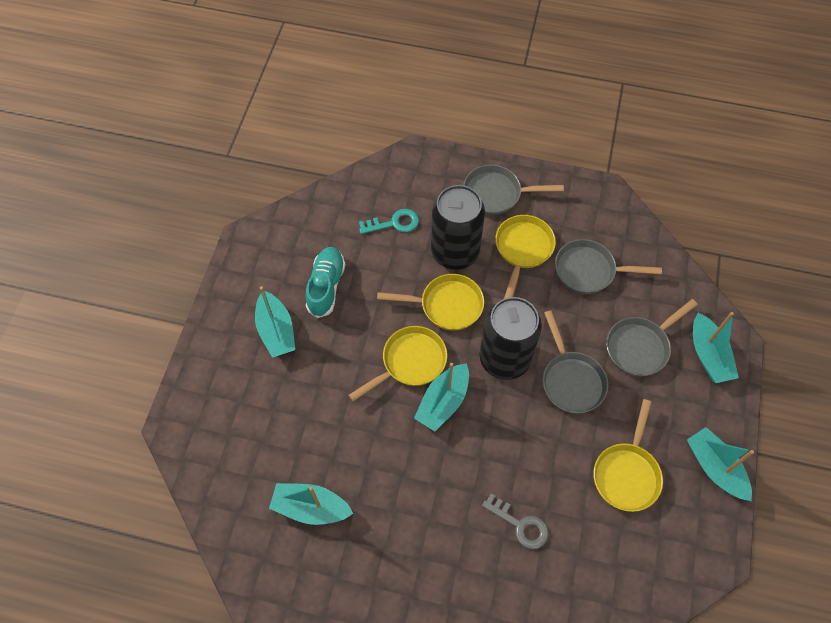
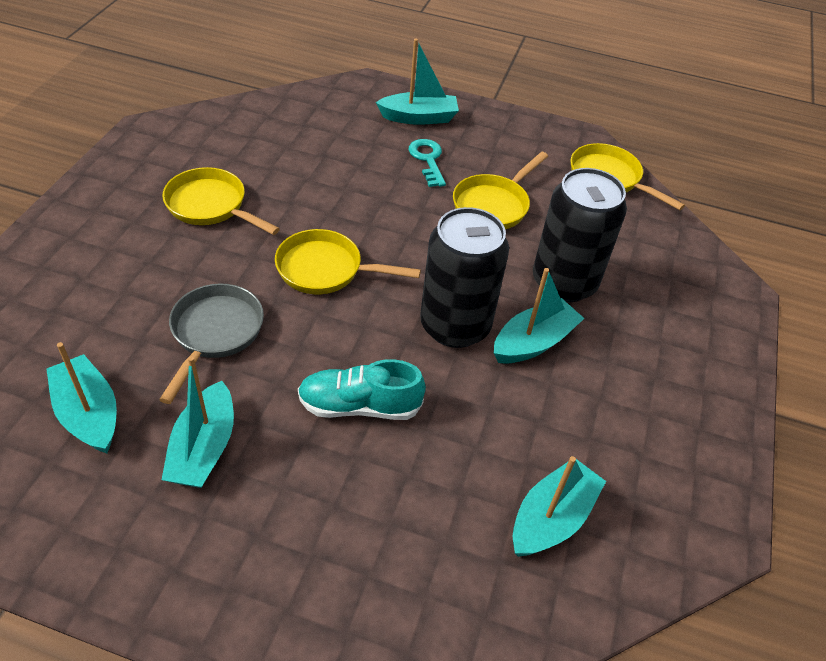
grey key: [482,493,548,549] = 1 -> none = 0
grey pan: [463,165,564,215] [542,311,608,414] [555,239,662,294] [606,299,698,377] = 4 -> [159,284,264,404] = 1

